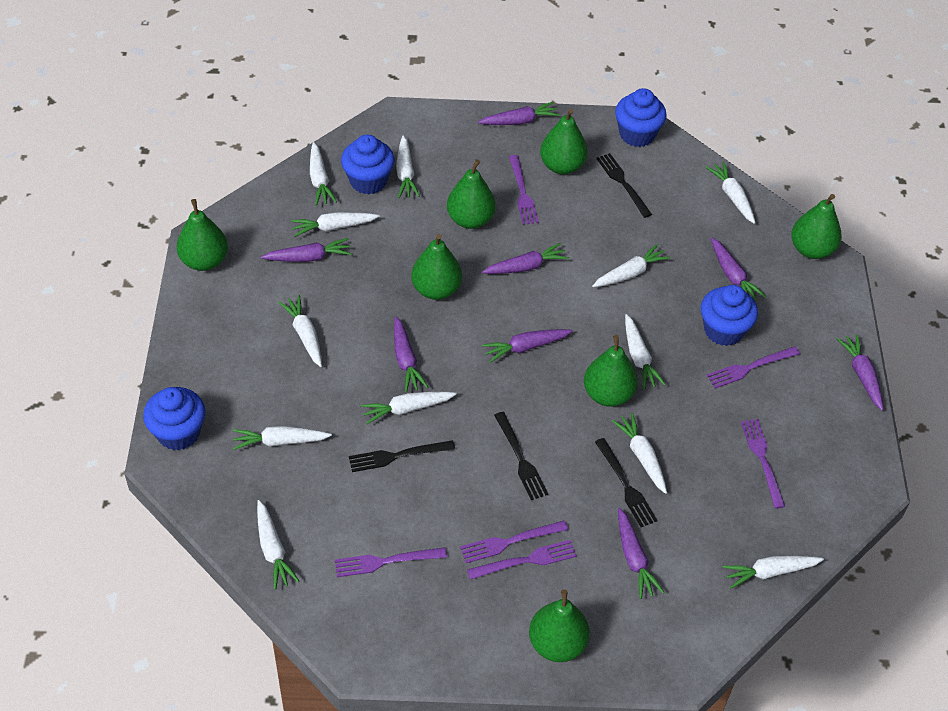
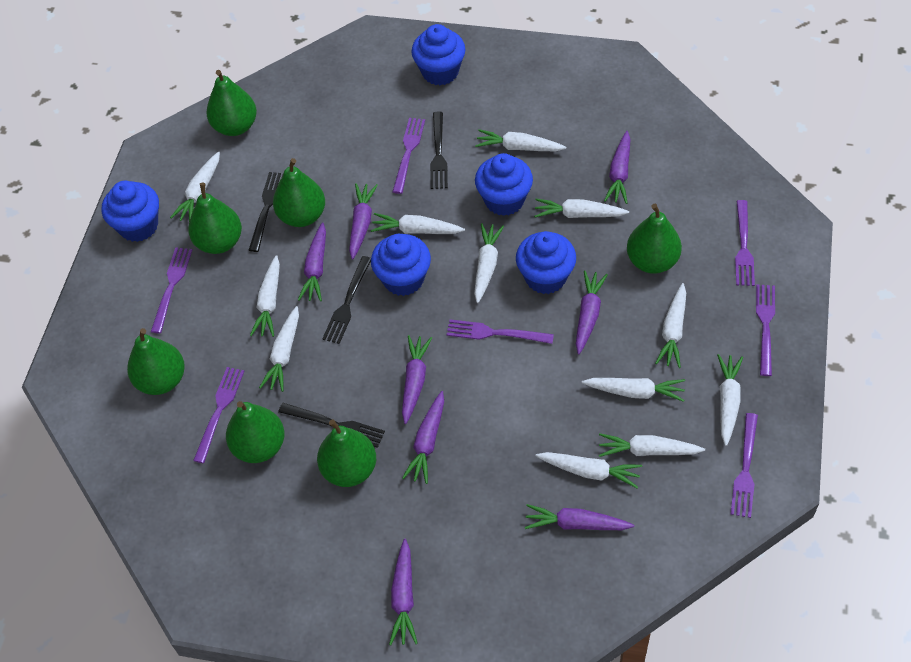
blue cupcake: [143,387,205,450] [341,135,395,194] [615,88,667,147] [701,285,758,346] = 4 -> [102,181,159,242] [371,234,431,296] [411,24,466,85] [475,153,533,216] [516,231,576,294] = 5
purple fork: [335,547,447,577] [460,520,568,563] [467,540,577,580] [509,155,539,225] [706,346,800,388] [741,419,785,508] = 6 -> [151,247,192,333] [193,367,244,463] [392,118,425,194] [447,319,554,344] [730,413,758,518] [735,200,755,286] [756,284,775,376] = 7

